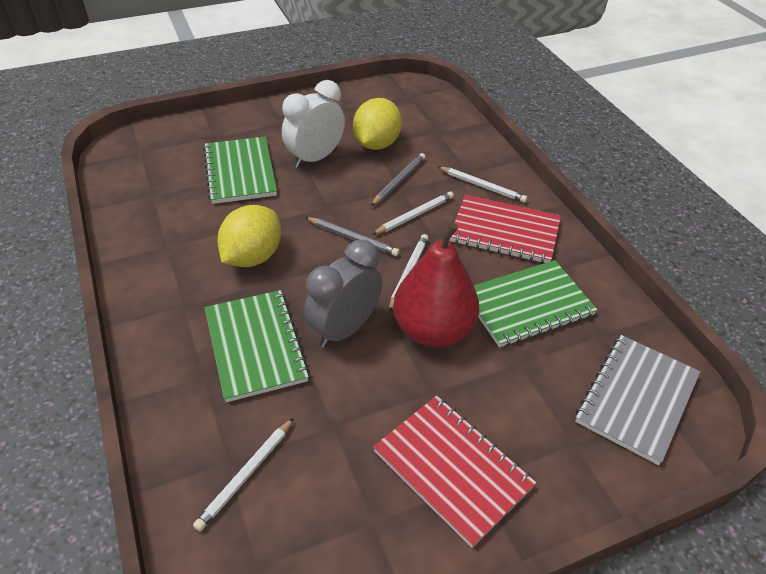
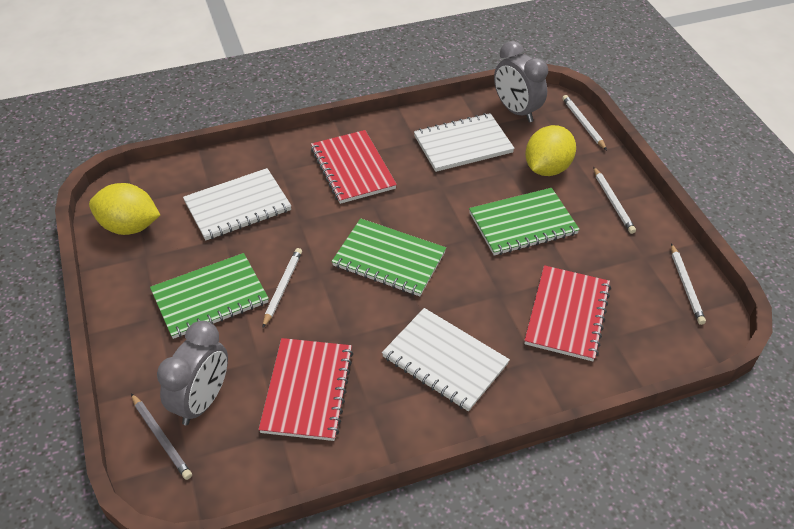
grey clock: [304,240,382,348] = 1 -> [157,321,228,425] [494,41,548,122] = 2
grey notebook: [575,335,700,465] = 1 -> none = 0
grey pencil: [305,217,400,256] [371,153,426,206] = 2 -> [131,393,192,480] = 1
red notebook: [373,396,536,548] [450,195,561,263] = 2 -> [259,338,353,441] [311,130,397,204] [524,265,611,361] = 3
red pear: [393,223,479,347] = 1 -> none = 0
white clock: [282,80,345,168] = 1 -> none = 0
white notebook: none = 0 -> [183,168,291,240] [382,308,510,411] [414,113,515,172] = 3

